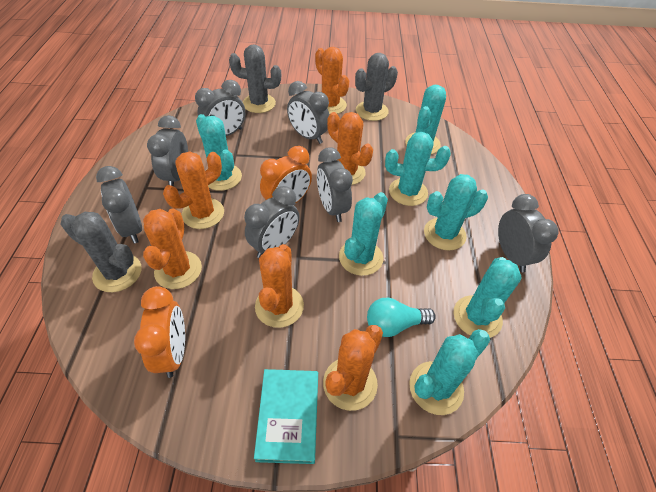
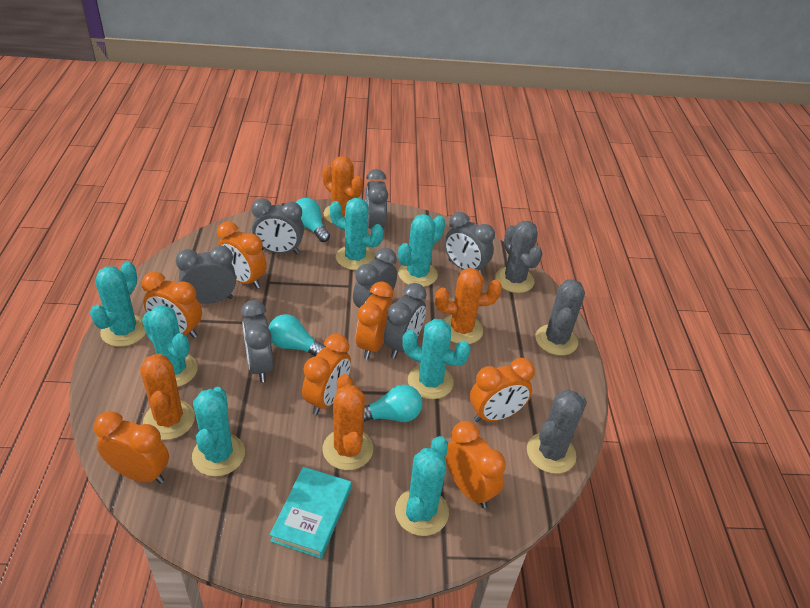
orange cactus: [143,209,202,289] [163,151,224,229] [255,244,304,328] [315,47,349,114] [323,325,383,411] [327,112,373,185] = 6 -> [140,354,195,440] [322,156,363,224] [323,374,373,470] [435,268,502,344] = 4
orange clock: [134,286,185,378] [260,146,312,204] = 2 -> [94,411,169,484] [142,272,202,338] [217,221,267,289] [302,334,351,415] [356,281,393,359] [446,421,506,508] [470,358,535,422] = 7
turquoise light bulb: [367,298,436,337] = 1 -> [269,314,326,356] [296,198,330,242] [364,385,422,422] = 3

